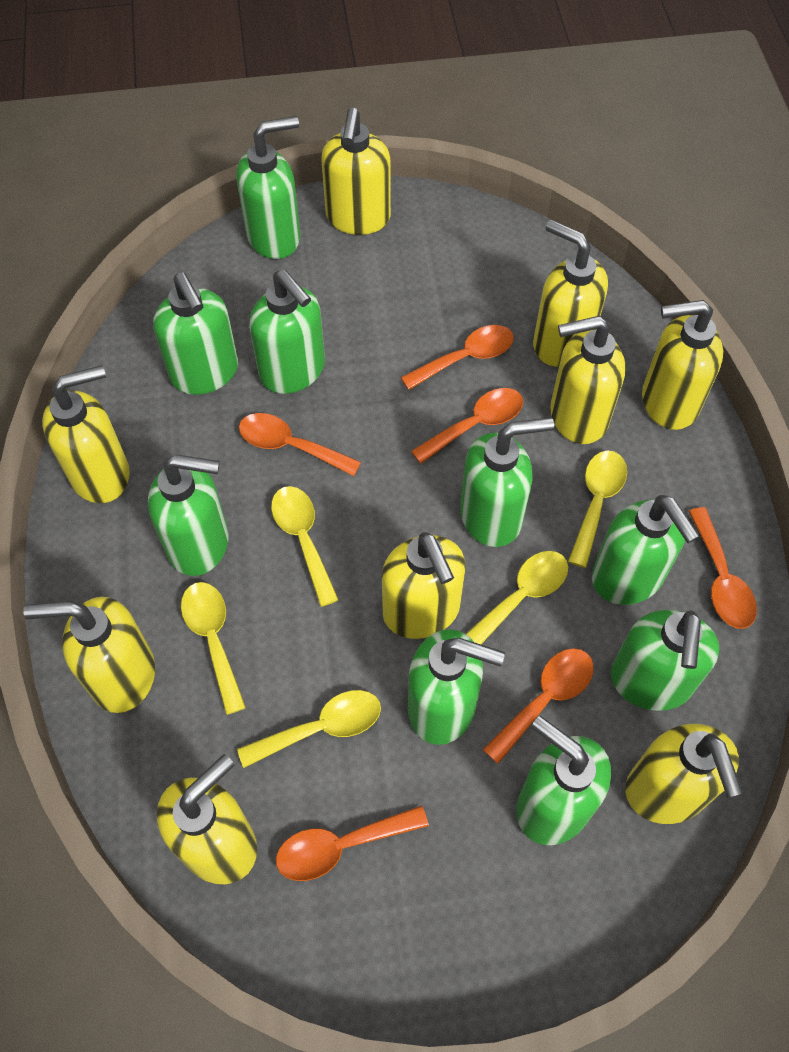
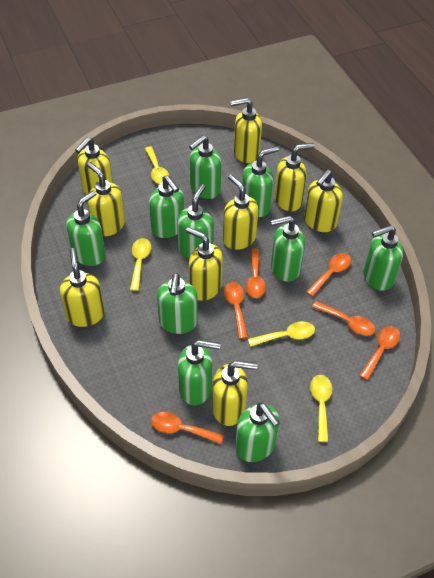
green soap dispenser: [148,454,229,576] [153,273,238,395] [236,116,300,259] [249,270,325,394] [408,629,505,745] [460,417,554,547] [516,716,611,845] [592,495,700,605] [611,610,720,711] = 9 -> [66,190,105,266] [149,175,184,238] [157,273,198,334] [177,184,214,259] [178,340,221,405] [189,135,222,199] [235,402,280,462] [242,146,279,217] [270,215,305,282] [364,225,403,291] = 10
yellow spoon: [181,582,246,715] [237,690,381,768] [271,486,339,607] [466,551,568,644] [568,451,627,568] = 5 -> [130,238,151,291] [145,146,169,184] [248,321,315,347] [310,375,332,442] = 4

